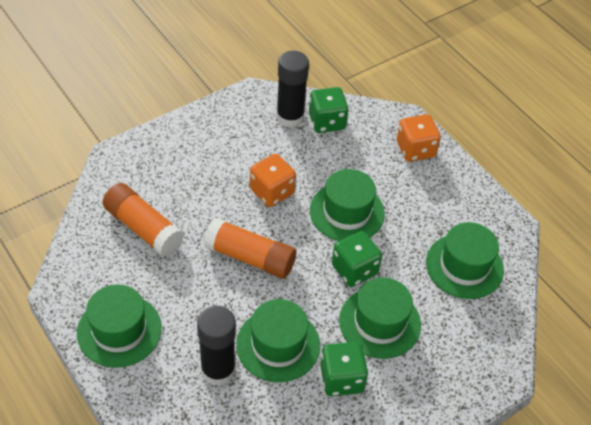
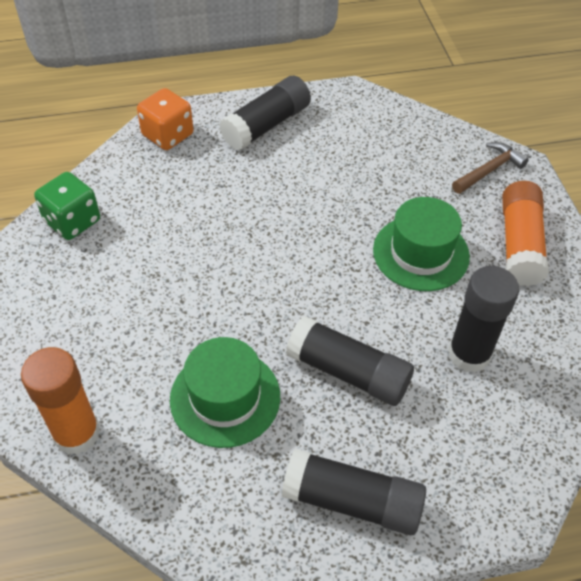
black glue stick: [197,306,236,386] [276,51,309,127] = 2 -> [219,76,311,151] [282,449,426,536] [286,316,414,406] [448,266,519,373] = 4
brown hammer: none = 0 -> [452,142,529,194] = 1
green dice: [309,87,349,133] [320,342,368,396] [332,231,382,287] = 3 -> [34,172,100,240] = 1
green hat: [77,284,162,368] [236,299,320,382] [310,169,385,241] [339,277,421,359] [426,222,504,299] = 5 -> [170,337,280,448] [373,197,470,291] = 2
orange dice: [250,154,296,207] [397,114,441,162] = 2 -> [137,88,194,150] = 1

